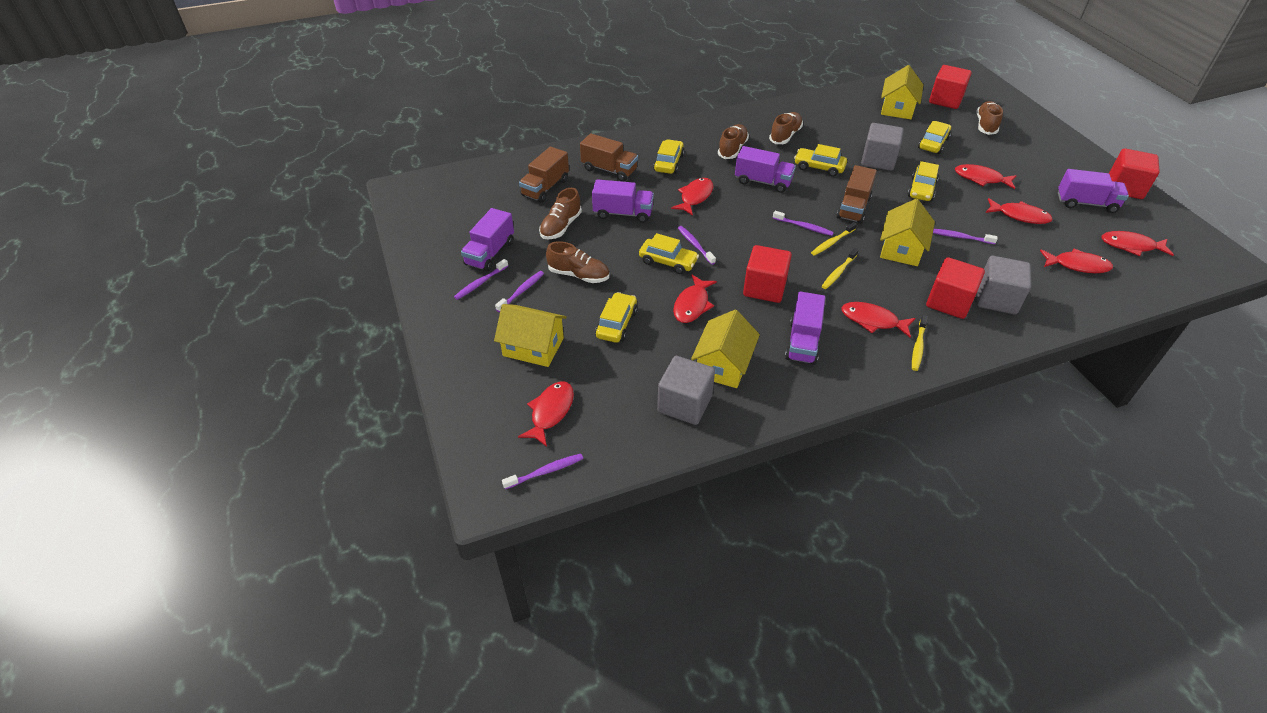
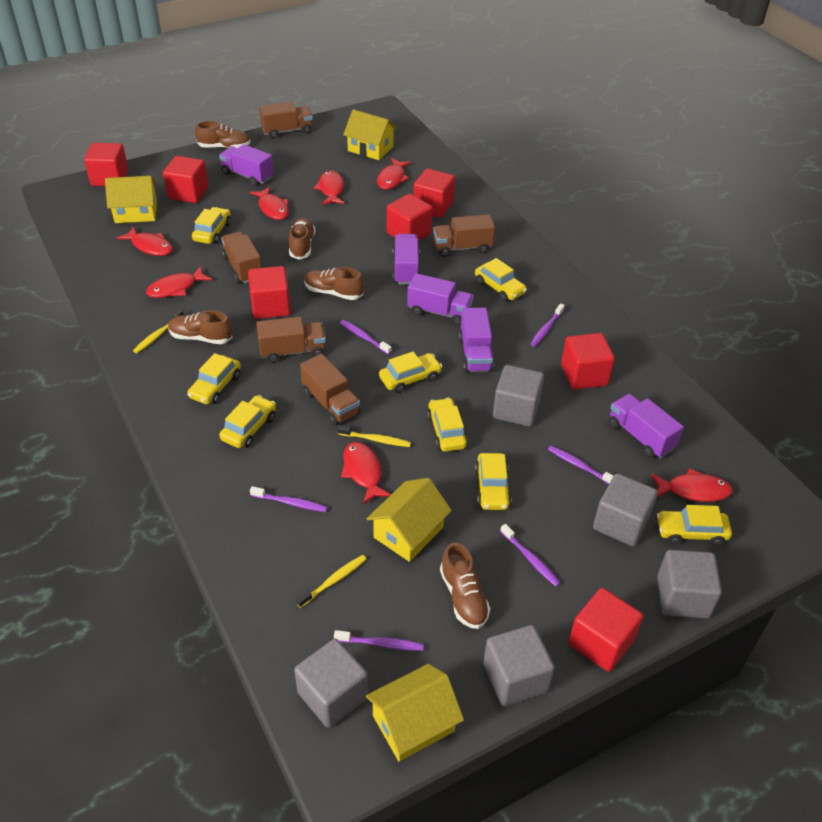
brown truck: [519,147,569,203] [580,133,638,181] [837,165,877,224] = 3 -> [221,232,262,283] [256,317,326,363] [259,102,313,138] [300,354,360,425] [433,214,495,257] = 5
grey cube: [657,356,715,425] [861,123,904,171] [977,256,1031,314] = 3 -> [294,639,368,728] [483,625,555,706] [493,365,544,427] [593,473,658,546] [657,550,722,618] = 5
red cube: [743,245,792,303] [926,257,985,319] [929,65,972,109] [1109,148,1160,199] = 4 -> [84,143,128,186] [163,156,209,203] [248,266,291,319] [386,194,433,241] [413,168,455,218] [561,333,615,390] [568,588,644,672] = 7
red fish: [518,381,574,447] [671,178,713,216] [673,275,717,323] [841,302,915,338] [955,164,1017,189] [985,198,1053,224] [1040,249,1113,273] [1101,231,1174,256] = 8 -> [117,226,172,256] [146,266,212,298] [250,187,289,220] [314,170,344,205] [341,442,391,504] [377,158,411,190] [651,468,733,502] = 7
yellow car: [595,292,638,343] [639,233,699,274] [653,139,685,174] [794,144,847,177] [908,161,939,201] [918,121,951,154] = 6 -> [187,353,241,404] [192,207,231,244] [219,395,276,448] [379,352,442,393] [427,398,468,452] [475,258,527,301] [475,453,511,510] [657,505,732,546] = 8

